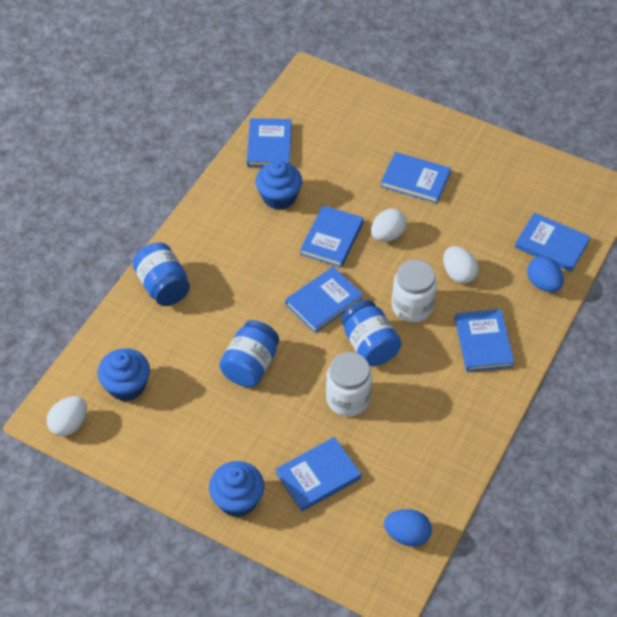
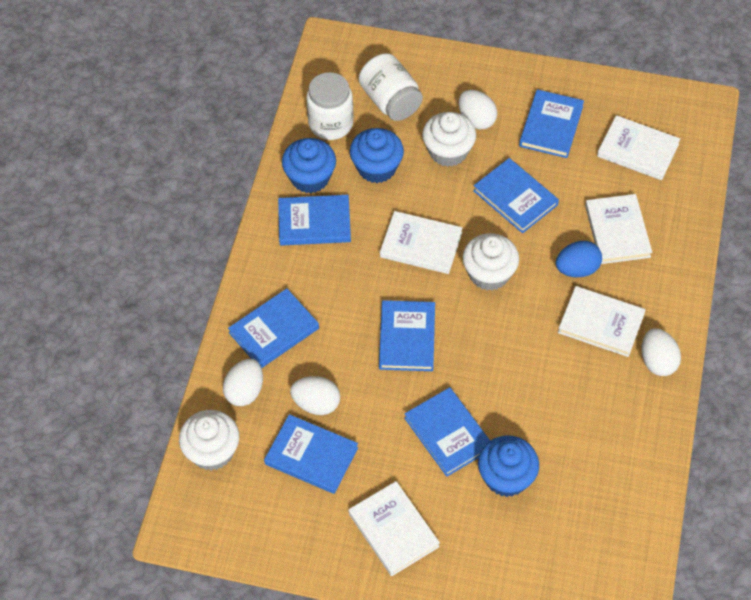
blue egg: [384,509,432,547] [527,256,564,292] = 2 -> [556,241,602,277] = 1
blue jar: [133,242,190,306] [219,320,279,387] [341,300,401,366] = 3 -> none = 0
white book: none = 0 -> [348,481,440,576] [380,211,462,274] [558,286,646,357] [585,194,652,264] [597,115,680,180] = 5
white cupcake: none = 0 -> [179,410,239,471] [422,112,476,167] [462,233,519,291] = 3
white egg: [47,396,87,436] [371,209,407,242] [443,246,479,284] = 3 -> [223,359,263,406] [290,376,340,415] [458,90,498,129] [641,328,681,376] = 4

